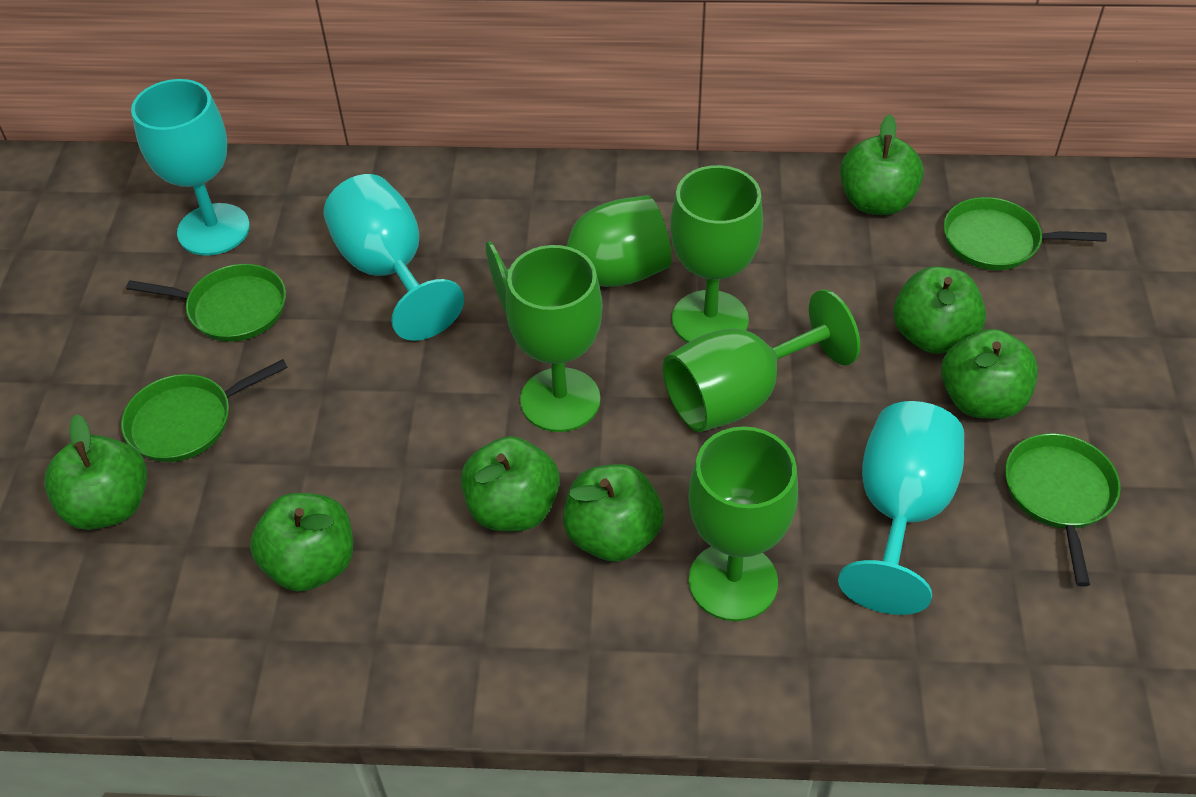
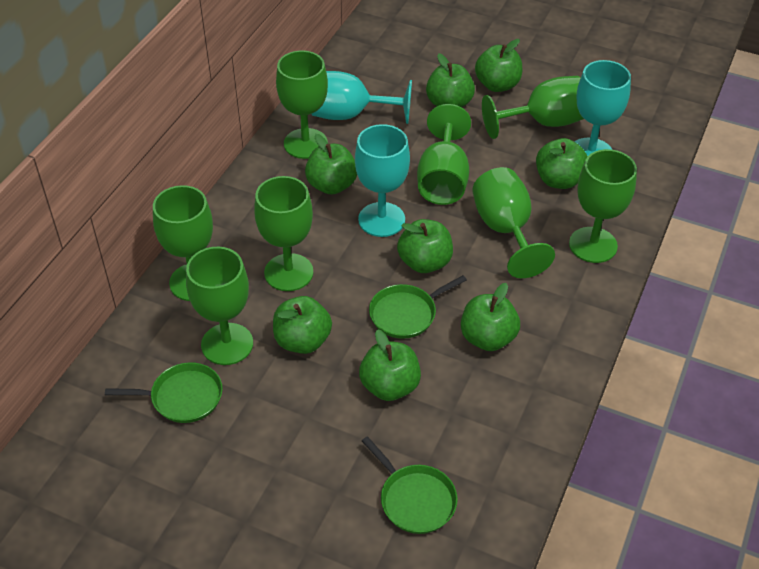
green apple: [44,414,147,530] [250,493,353,592] [461,436,560,531] [563,464,664,562] [840,114,924,215] [893,267,986,354] [941,329,1038,419] = 7 -> [273,296,332,354] [305,134,357,195] [359,329,421,401] [397,219,453,273] [426,53,475,107] [461,283,520,351] [475,39,522,92] [536,138,588,189] = 8
green goblet: [486,195,671,313] [505,245,603,432] [663,289,860,432] [670,165,763,343] [688,426,798,621] = 5 -> [153,185,213,301] [186,247,253,365] [254,176,313,291] [276,51,328,159] [417,104,471,205] [472,167,555,278] [482,76,584,139] [569,149,637,263] = 8
green pan: [121,359,288,462] [126,264,286,342] [944,197,1107,270] [1005,433,1121,587] = 4 -> [105,362,223,423] [362,436,458,534] [369,275,467,339] = 3

